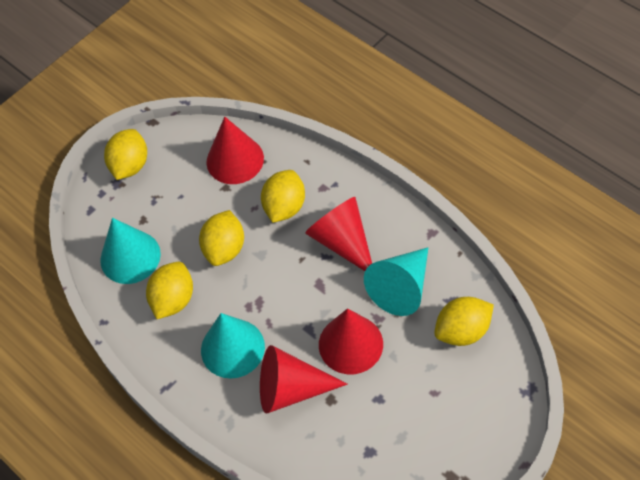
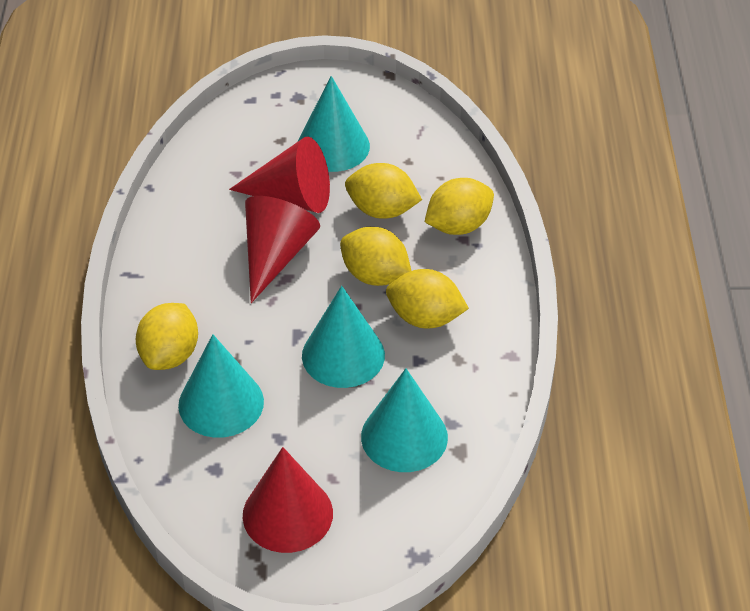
red cone: [207,117,264,184] [260,345,348,413] [305,197,372,271] [319,308,383,374] = 4 -> [229,137,330,213] [243,447,333,553] [245,196,320,303] = 3
turquoise cone: [100,218,161,284] [201,313,265,379] [364,247,428,316] = 3 -> [178,334,264,438] [298,76,370,172] [302,286,385,388] [361,368,448,472] = 4

